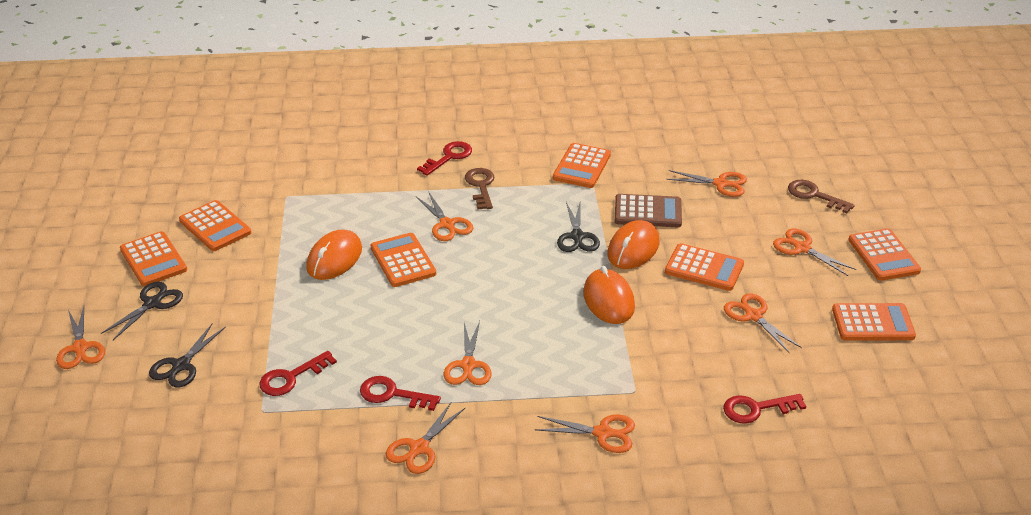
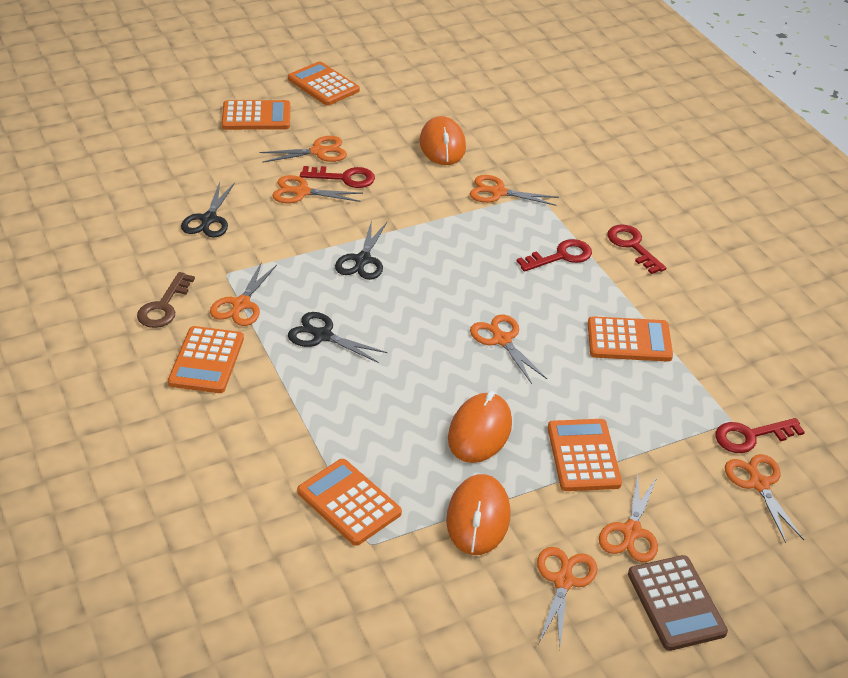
brown key: [465,168,495,210] [788,180,855,213] = 2 -> [137,272,195,328] = 1
orange calculator: [120,231,187,286] [179,200,251,251] [371,233,436,287] [553,143,611,188] [665,243,744,291] [832,303,916,341] [848,228,921,281] = 7 -> [168,326,244,393] [221,100,290,130] [288,61,360,106] [297,459,402,546] [548,419,622,491] [588,316,673,362] = 6

